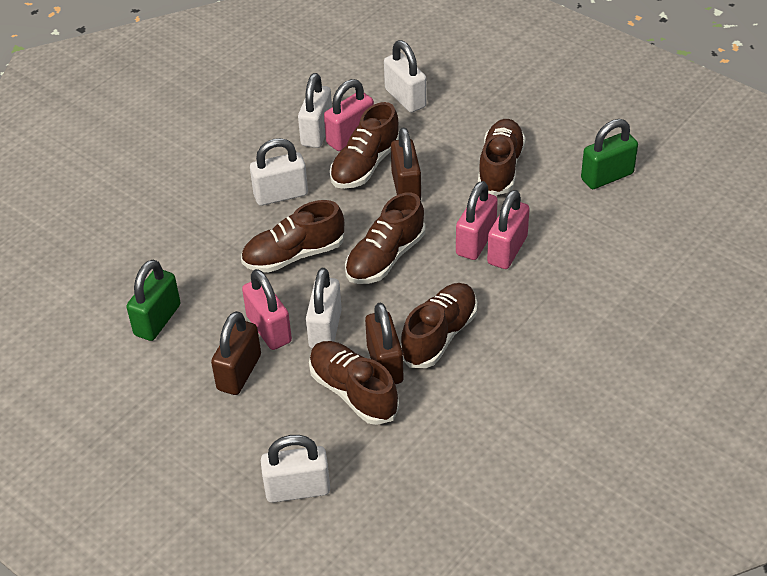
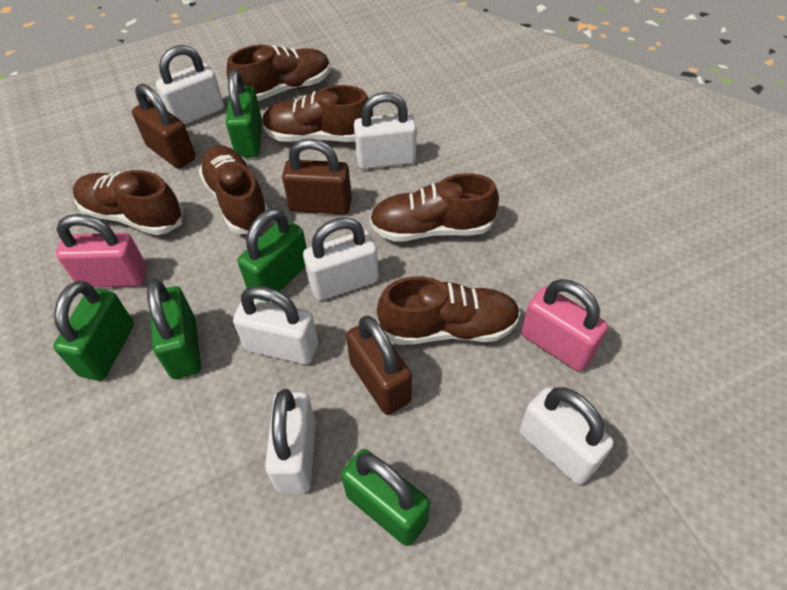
green padlock: [127,260,180,341] [581,119,638,189] = 2 -> [53,281,134,381] [147,279,201,379] [226,69,262,158] [238,208,307,302] [341,449,430,546] = 5
pink padlock: [242,269,292,350] [324,79,374,151] [456,181,498,260] [487,190,530,269] = 4 -> [56,214,147,288] [521,279,608,371] = 2
white padlock: [250,138,308,206] [261,435,330,503] [298,73,332,148] [306,268,342,348] [384,40,427,113] = 5 -> [156,45,224,125] [233,286,318,365] [265,389,316,493] [303,217,379,301] [354,92,417,169] [519,387,614,485] = 6

